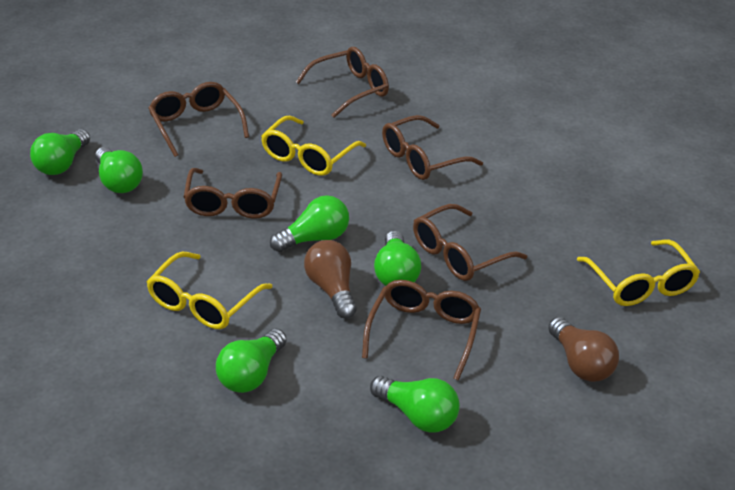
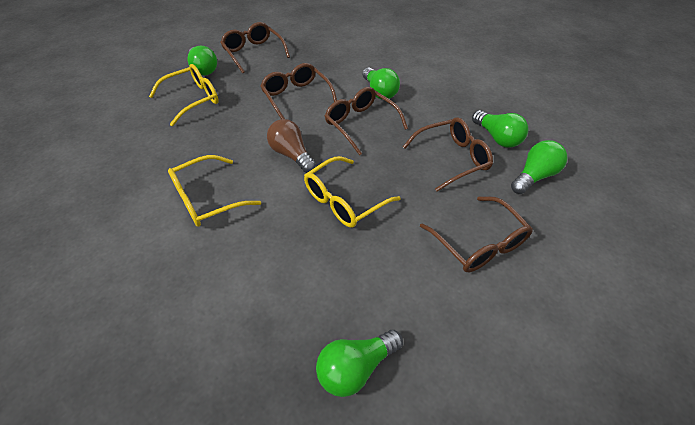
brown glasses: [149,82,249,157] [184,168,282,219] [296,47,389,118] [362,280,481,381] [382,115,483,180] [413,204,527,281] = 6 -> [220,22,290,73] [260,63,337,119] [325,87,408,155] [403,117,493,191] [420,196,533,272] = 5
brown light bulb: [304,240,357,319] [548,317,619,382] = 2 -> [267,119,316,173] = 1
green light bulb: [30,129,90,175] [95,147,143,193] [216,329,287,393] [270,195,349,252] [370,376,460,433] [374,231,421,286] = 6 -> [188,45,217,76] [316,330,403,397] [362,67,400,100] [472,110,528,148] [511,140,567,194] = 5

